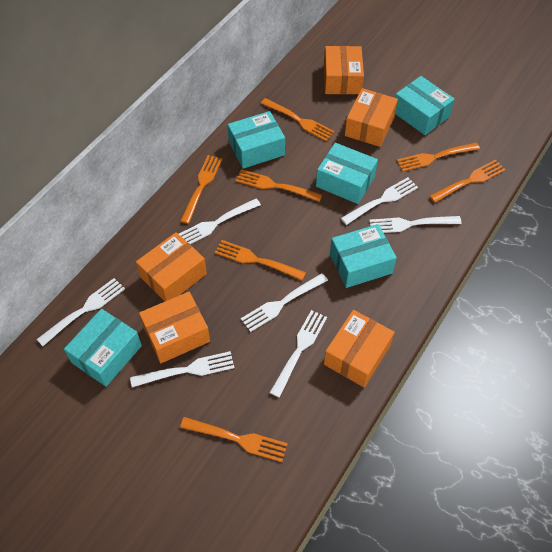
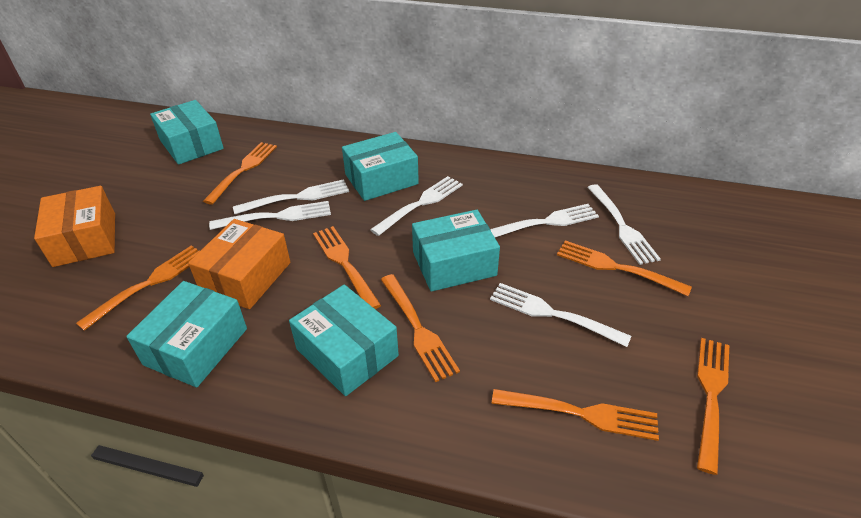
orange box: [136,232,207,301] [139,292,210,363] [324,46,364,94] [324,310,394,387] [345,88,398,147] = 5 -> [34,186,115,267] [188,219,290,309] = 2
white fork: [36,278,125,346] [130,351,235,387] [179,199,261,244] [241,273,328,332] [269,310,327,398] [341,177,418,225] [369,216,462,233] = 7 -> [209,201,331,230] [233,179,349,214] [370,176,463,236] [490,204,599,237] [490,283,632,347] [587,184,661,265] = 6

